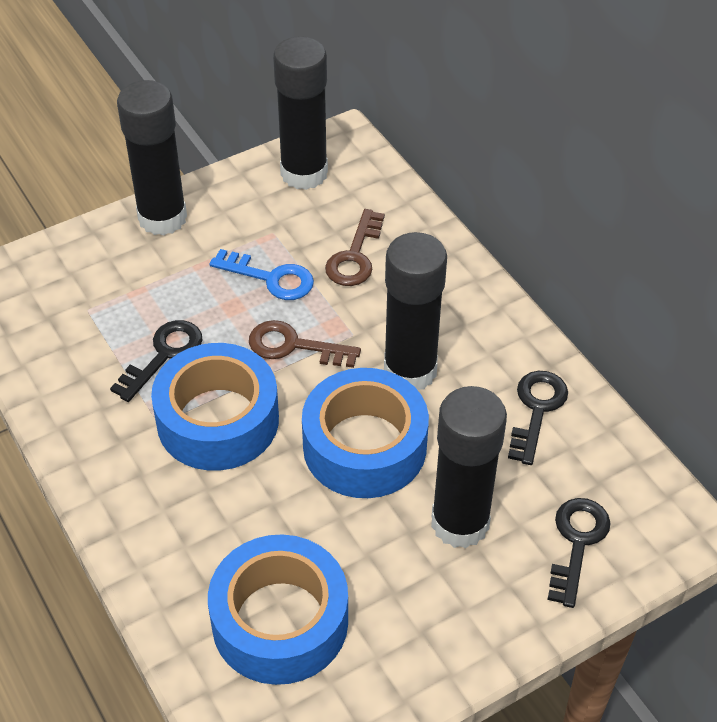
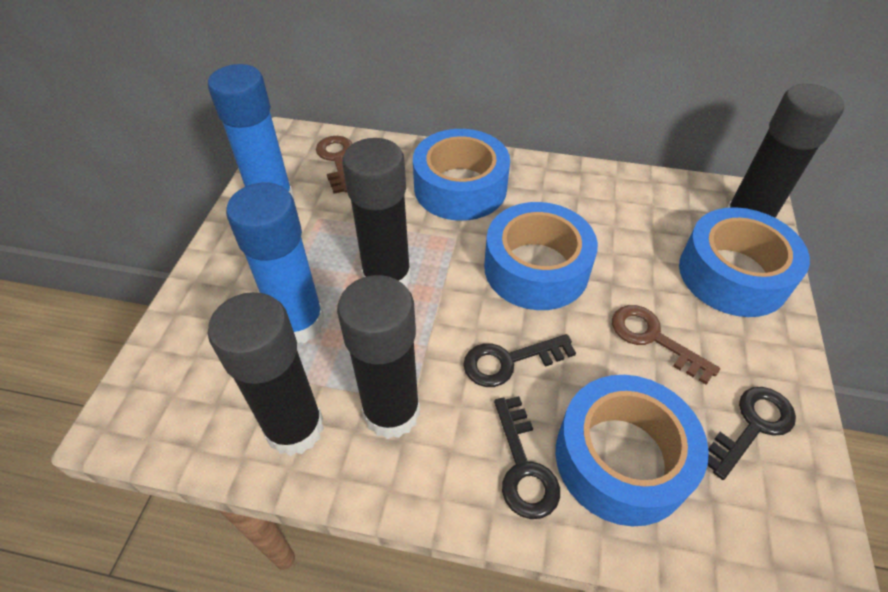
blue glue stick: none = 0 -> [208,64,294,199] [226,183,325,344] = 2
blue key: [210,249,314,300] = 1 -> none = 0
blue tape: [151,343,279,471] [208,534,348,685] [302,368,429,498] = 3 -> [413,129,510,221] [484,202,598,310] [556,375,709,526] [679,207,810,317] = 4

